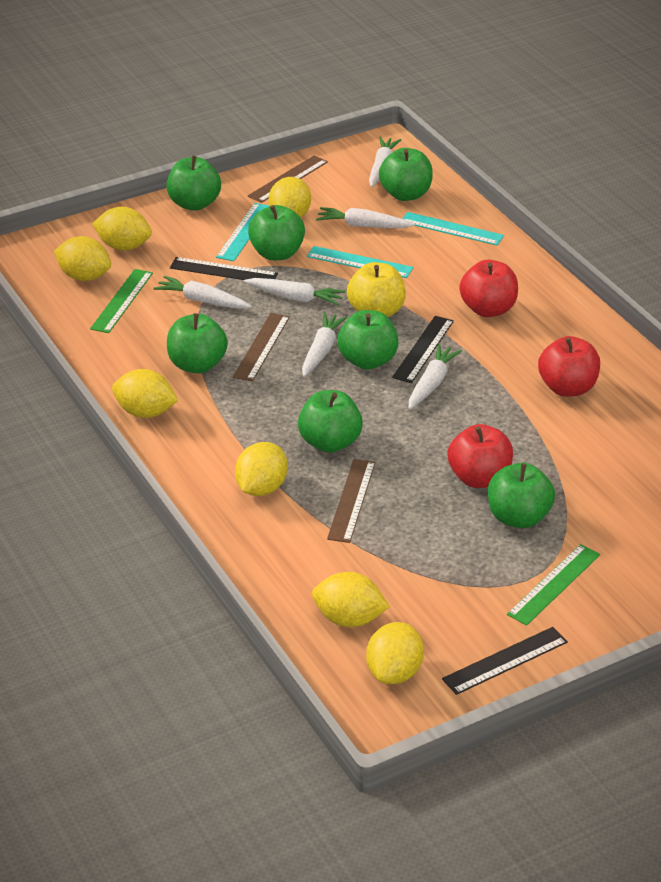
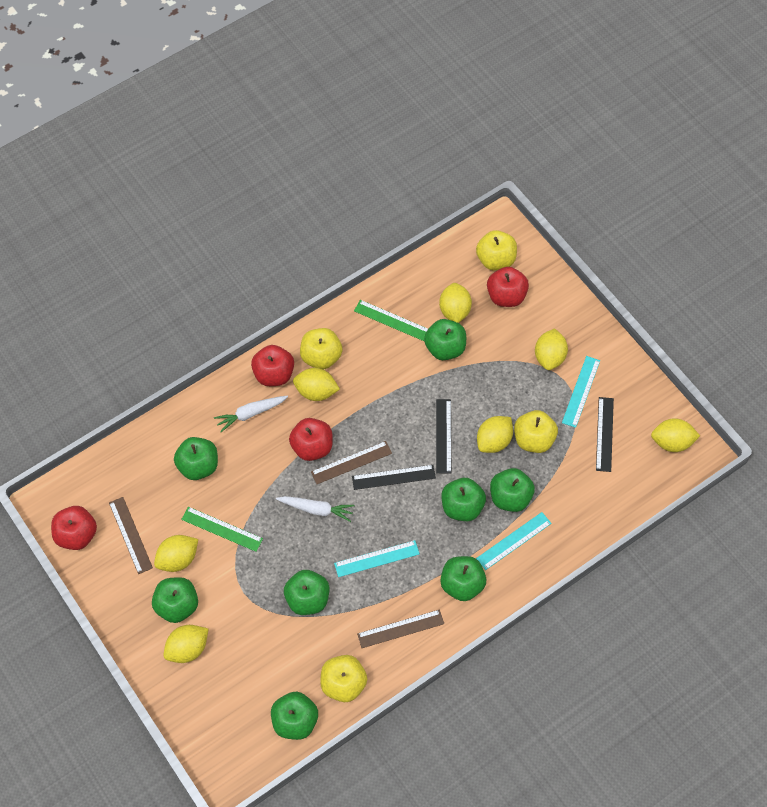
green apple: [166,156,221,211] [167,313,228,373] [248,205,305,260] [298,390,363,453] [337,310,398,370] [379,148,433,201] [488,463,555,528] = 7 -> [152,577,198,623] [174,437,218,480] [271,692,318,740] [284,570,329,615] [424,319,466,360] [440,556,486,601] [442,478,486,521] [490,468,535,512] = 8
red apple: [448,424,513,488] [459,260,518,317] [538,336,600,397] = 3 -> [51,506,97,550] [251,345,294,386] [289,418,333,461] [487,267,529,307] = 4
white carrot: [153,276,252,309] [244,278,345,305] [302,312,348,377] [316,207,415,228] [369,137,401,187] [409,344,462,409] = 6 -> [214,396,288,432] [276,496,355,522] = 2
yellow apple: [347,262,406,317] = 1 -> [300,328,342,369] [320,655,367,702] [476,230,517,271] [514,410,558,453] = 4

